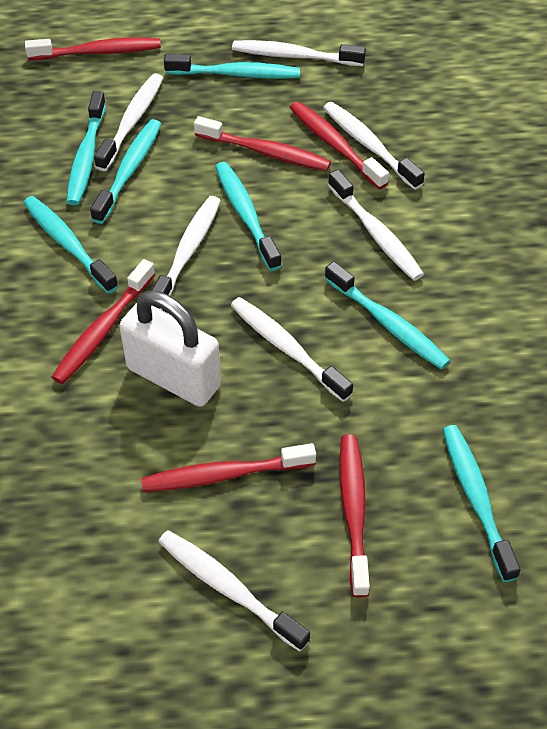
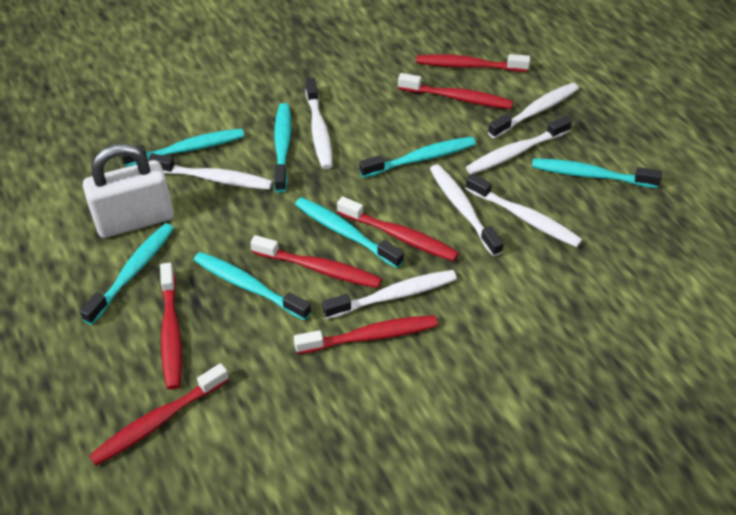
red toothbrush: [25,37,161,60] [52,259,156,384] [141,443,316,492] [194,116,331,171] [290,101,389,189] [340,435,370,597] = 6 -> [89,363,229,466] [160,263,182,390] [250,235,382,288] [294,315,438,354] [337,196,459,261] [398,73,513,109] [416,54,530,72] = 7

